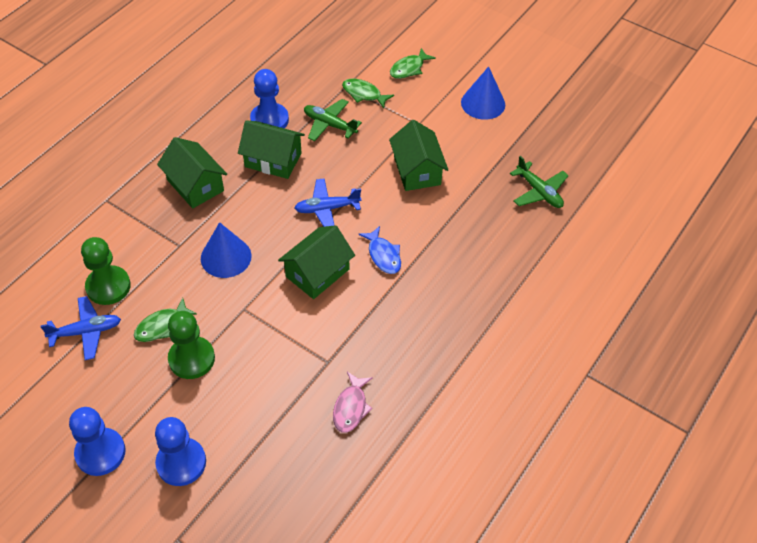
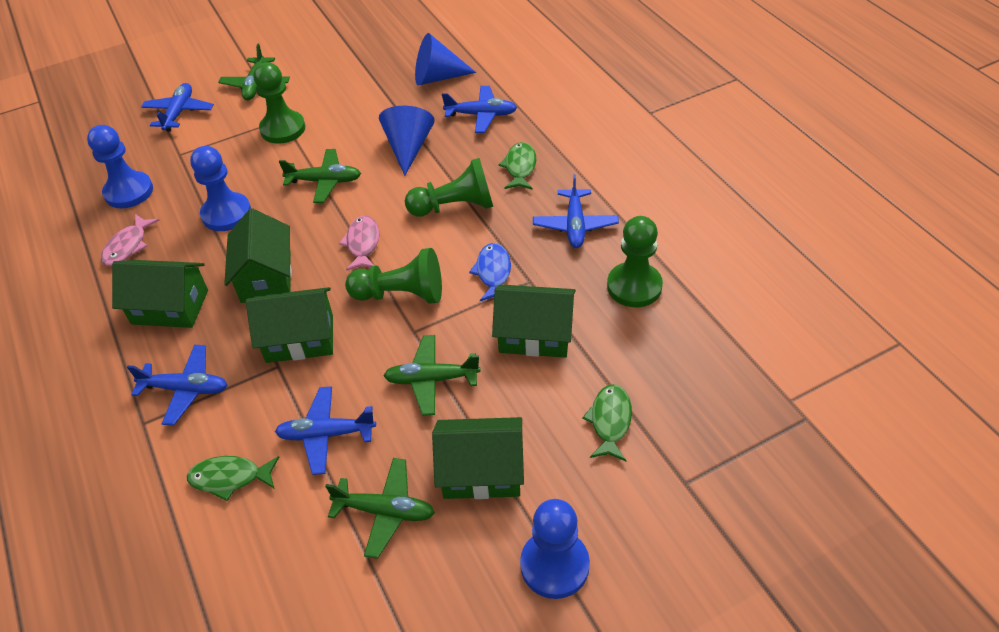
blue plane: [40,296,121,360] [294,178,361,227] = 2 -> [127,345,228,425] [141,83,214,131] [275,386,376,475] [442,86,517,133] [533,174,619,248] = 5
green house: [157,137,227,208] [238,120,305,179] [278,225,355,299] [389,120,448,191] = 4 -> [112,260,208,328] [224,208,292,303] [246,287,333,363] [432,417,524,499] [492,285,576,358] = 5
green pawn: [81,237,131,305] [168,311,215,379] = 2 -> [253,62,305,144] [345,248,442,304] [405,158,493,217] [607,216,663,307] = 4
green plane: [304,99,362,141] [510,156,569,208] = 2 -> [218,44,290,100] [279,149,361,203] [325,458,435,559] [383,335,481,416] = 4
pink fish: [333,372,373,433] = 1 -> [101,214,160,266] [339,216,379,271] = 2

